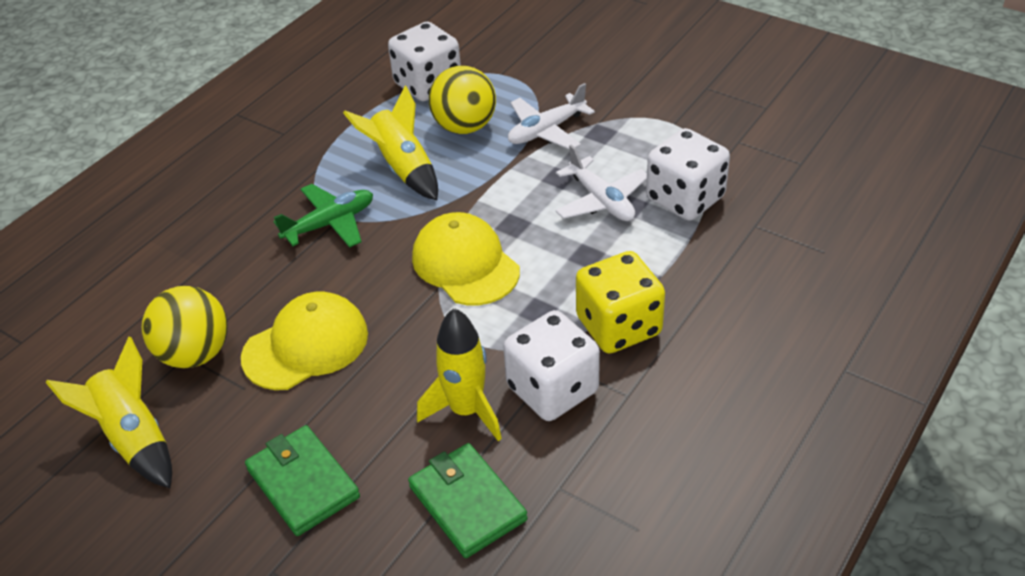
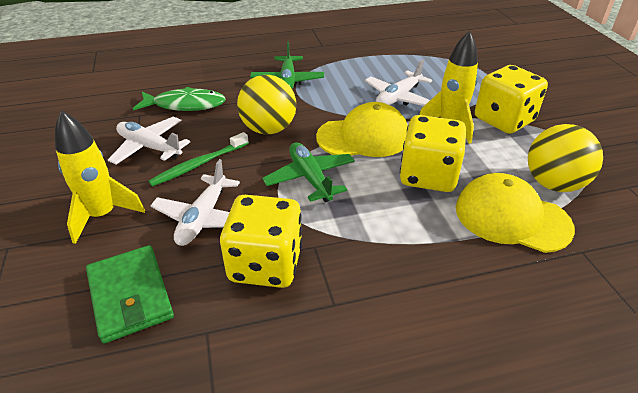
green fish: none = 0 -> [133,87,226,111] = 1
green plane: [273,184,373,248] = 1 -> [250,41,324,89] [262,142,355,202] = 2
green toothbrush: none = 0 -> [149,132,249,187] = 1
green wallet: [245,425,360,536] [408,443,528,558] = 2 -> [86,245,174,344] = 1
white dice: [388,22,461,101] [503,310,600,421] [646,128,730,221] = 3 -> none = 0
white plane: [508,83,595,150] [555,144,647,221] = 2 -> [108,117,190,165] [150,159,240,246] [365,60,432,106] = 3
yellow dice: [576,251,665,353] = 1 -> [220,195,302,288] [400,115,466,192] [475,65,548,134] = 3
yellow rocket: [46,337,172,488] [343,85,438,200] [417,308,502,441] = 3 -> [55,110,145,244] [419,31,478,144] = 2

